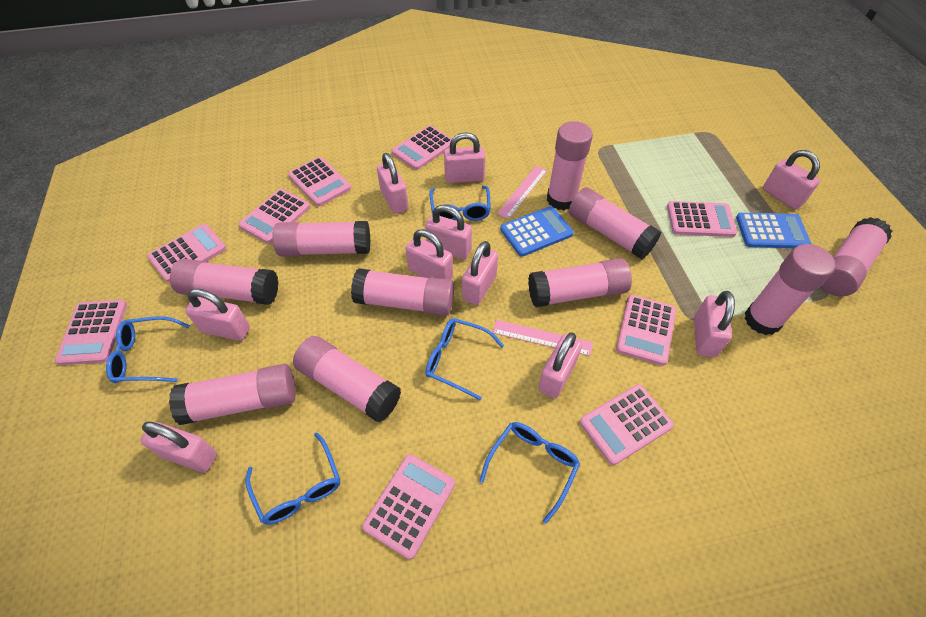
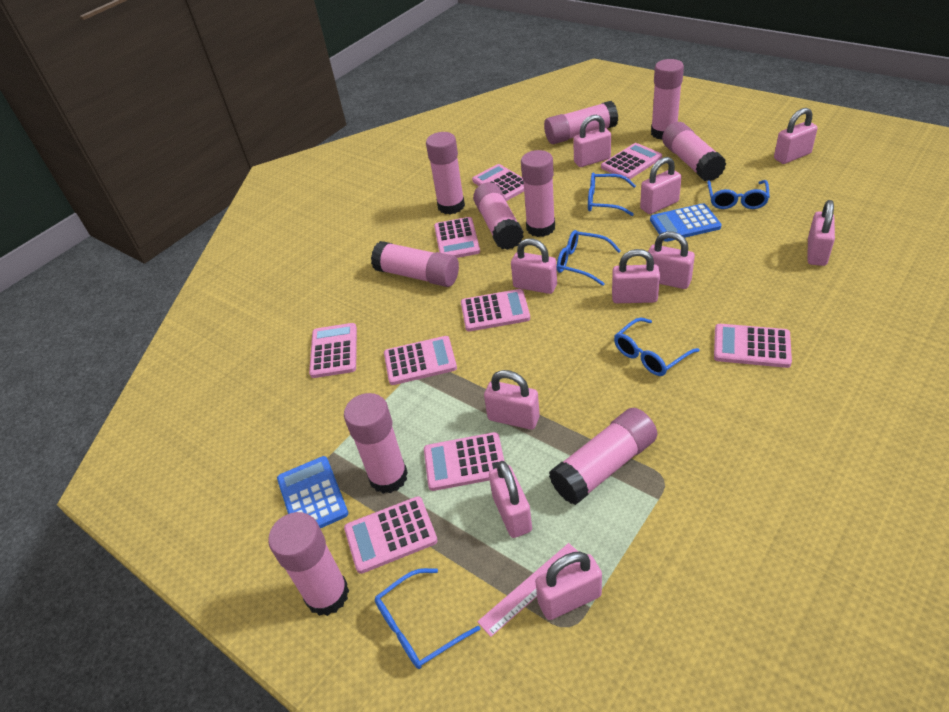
pink ruler: [492,320,593,356] [497,166,548,219] = 2 -> [477,543,578,637] = 1

